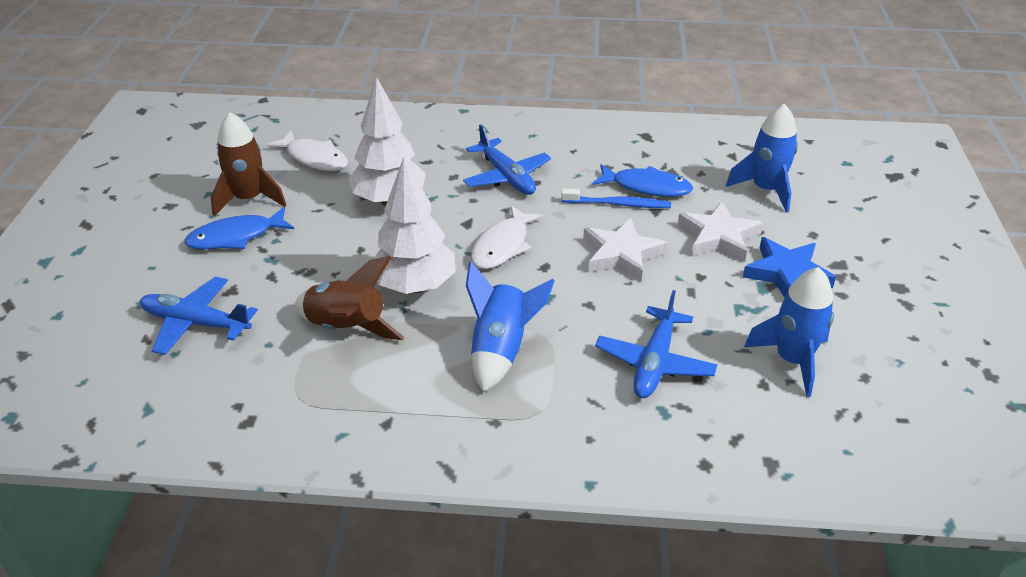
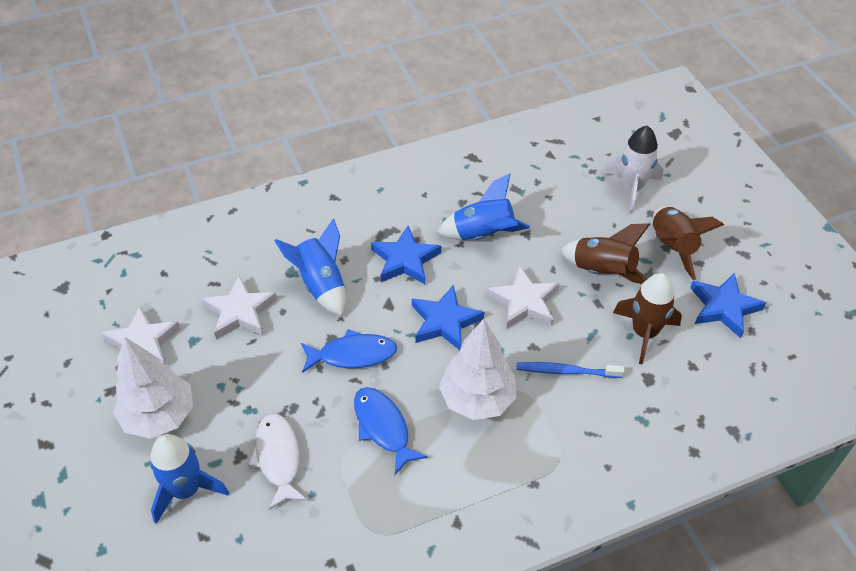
blue plane: [140,276,258,355] [463,125,551,195] [595,290,717,398] = 3 -> none = 0
blue star: [743,237,836,298] = 1 -> [371,226,441,284] [412,285,484,350] [690,273,766,338] = 3
brown rocket: [211,112,286,217] [295,256,405,340] = 2 -> [560,223,650,284] [613,273,682,364] [653,207,724,280] = 3
white fish: [266,130,348,171] [471,205,544,269] = 2 -> [248,413,308,510] = 1
white rocket: none = 0 -> [603,126,664,213] = 1
white star: [583,218,668,281] [678,201,763,262] = 2 -> [101,306,181,371] [202,275,277,340] [487,265,560,329] = 3

